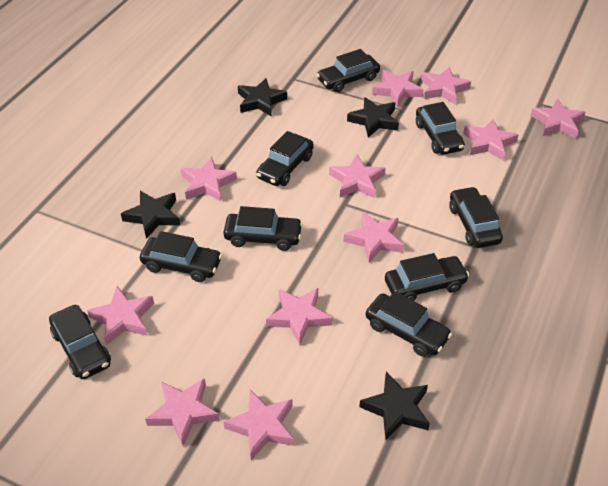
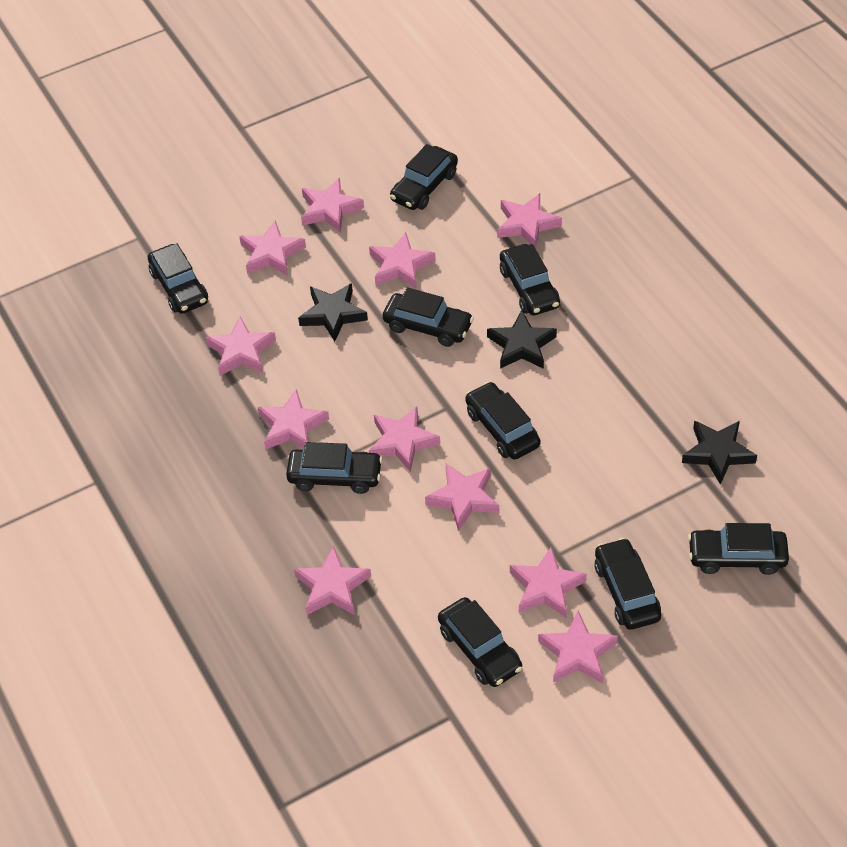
black star: [121,191,180,239] [238,78,287,117] [347,97,399,137] [359,372,430,440] = 4 -> [298,283,368,342] [487,310,557,369] [682,421,757,485] = 3

